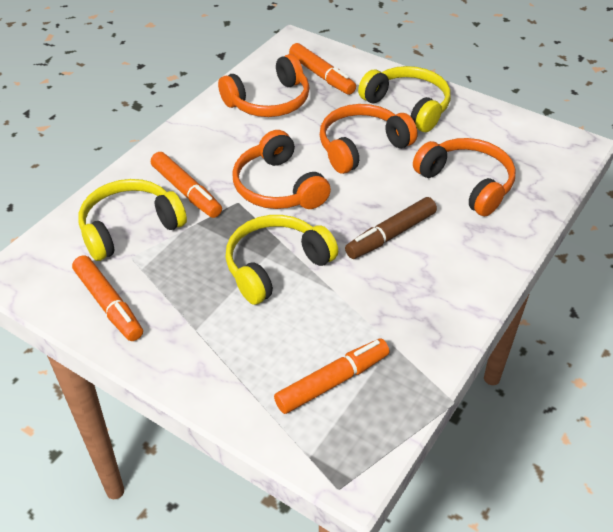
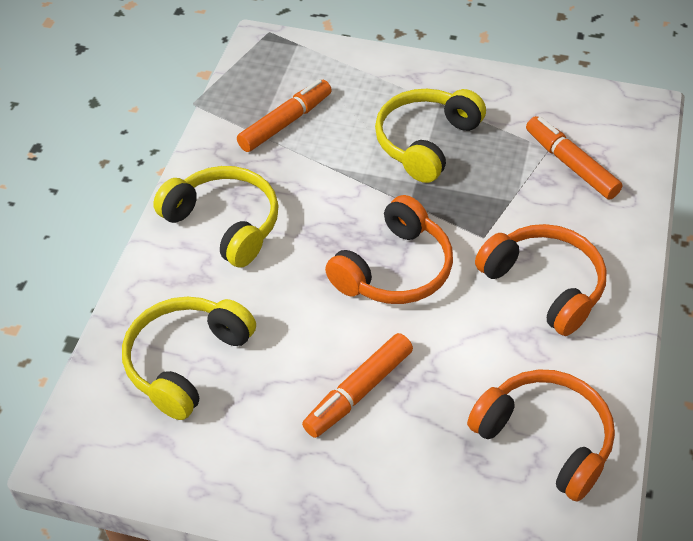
brown marker: [345,197,437,259] = 1 -> none = 0
orange headphones: [218,54,309,117] [232,130,331,209] [320,104,417,174] [413,138,516,216] = 4 -> [325,195,453,304] [467,369,615,502] [475,224,607,336] = 3
orange marker: [72,255,143,341] [151,152,222,218] [274,338,390,414] [289,43,356,95] = 4 -> [237,79,332,152] [302,333,413,438] [526,116,623,200] = 3

